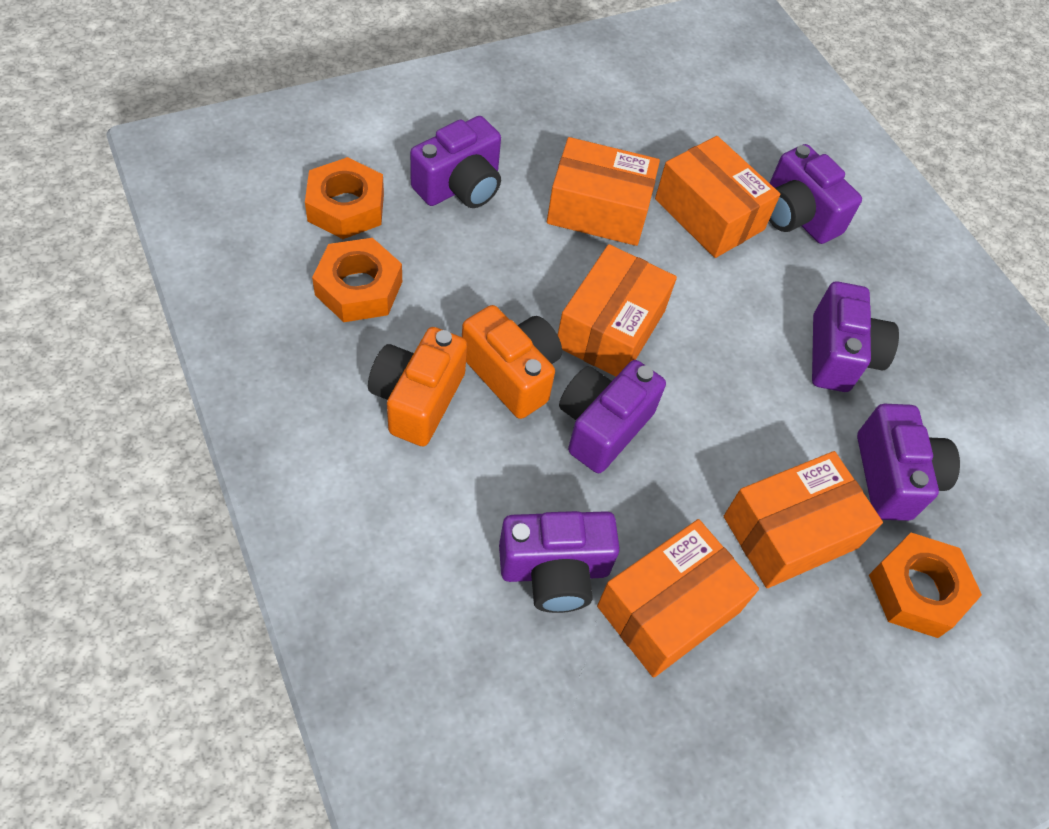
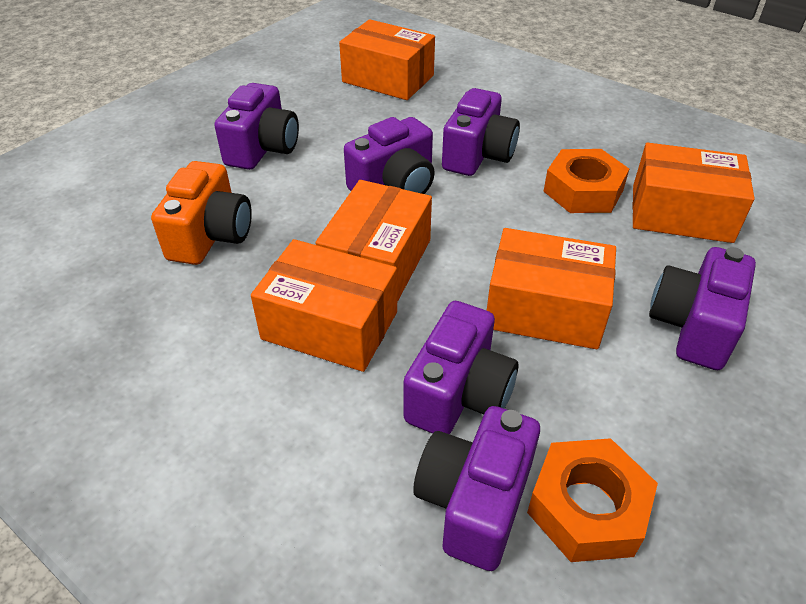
orange camera: [368,327,467,446] [462,305,562,419] = 2 -> [151,161,252,265] = 1
orange nut: [305,157,384,239] [312,238,402,322] [869,533,982,638] = 3 -> [527,438,658,562] [543,149,629,213] = 2

